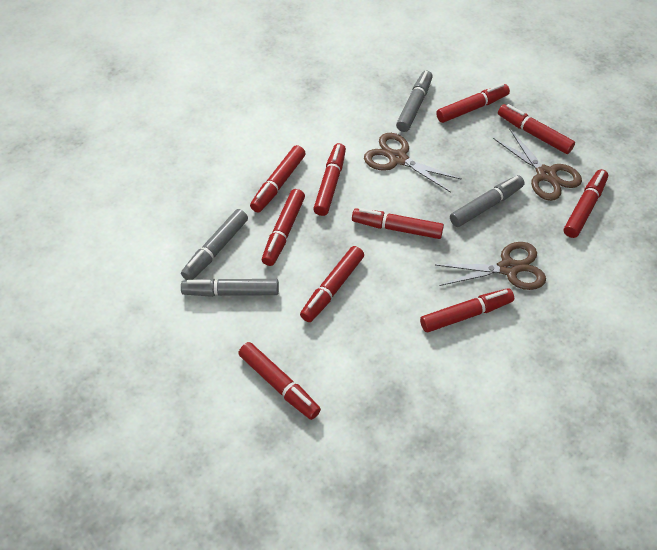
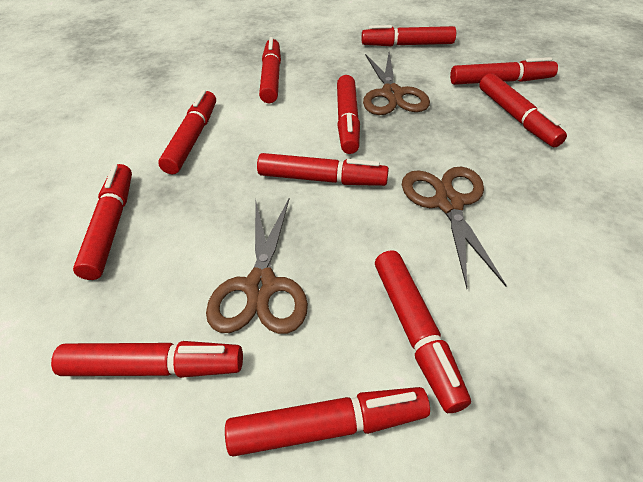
grey marker: [181,209,248,280] [181,278,279,297] [396,71,433,132] [450,175,525,227] = 4 -> none = 0
red marker: [238,342,321,420] [250,145,306,213] [262,189,305,266] [300,246,364,322] [313,143,346,216] [352,208,444,239] [420,288,514,332] [436,83,510,123] [498,104,575,154] [564,169,608,238] = 10 -> [51,341,243,378] [73,164,132,280] [158,90,216,174] [225,387,430,457] [257,153,389,186] [259,37,281,103] [337,75,360,154] [362,25,456,46] [375,250,471,413] [450,57,558,85] [479,73,567,147] = 11

